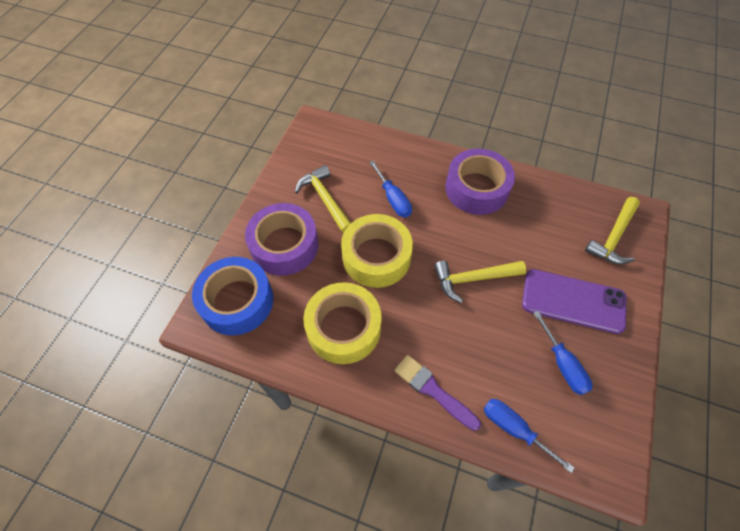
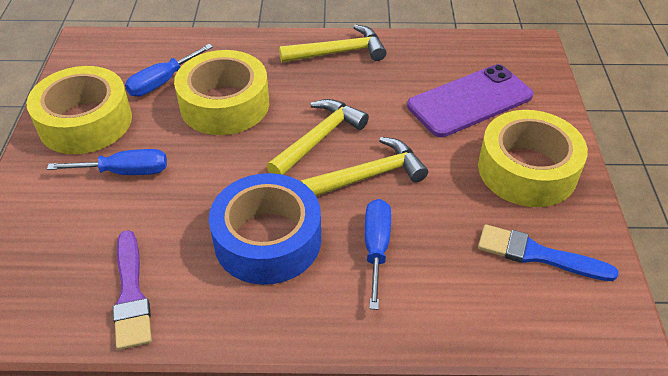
blue brush: none = 0 -> [478,225,619,281] = 1
purple tape: [245,203,318,276] [445,149,515,215] = 2 -> none = 0
yellow tape: [304,282,382,364] [341,214,413,288] = 2 -> [27,66,132,154] [174,50,269,135] [478,110,588,207] = 3

